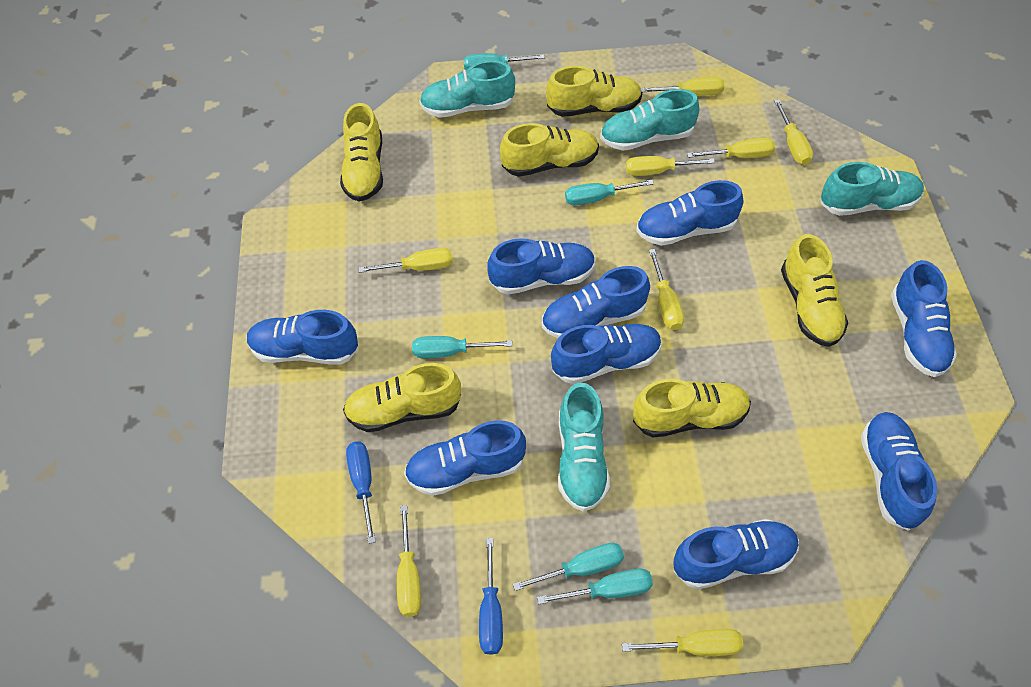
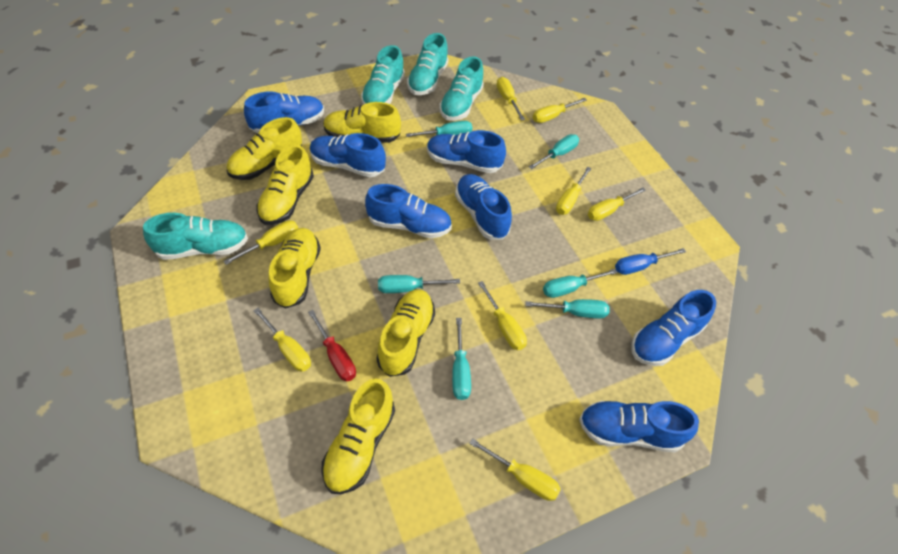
blue screwdriver: [346,442,376,544] [479,538,503,655] = 2 -> [615,248,686,275] = 1
blue shoe: [247,310,359,365] [404,420,526,496] [487,238,596,295] [542,266,650,339] [551,324,662,384] [636,180,743,246] [673,519,799,590] [861,412,937,531] [891,260,957,377] = 9 -> [244,91,324,133] [310,133,386,177] [365,184,452,238] [427,130,506,173] [455,174,512,240] [579,401,699,452] [632,290,716,366] = 7
red screwdriver: none = 0 -> [308,310,356,382] = 1
turquoise screwdriver: [412,336,512,358] [463,53,545,70] [513,543,624,591] [537,569,653,604] [565,180,654,206] = 5 -> [378,275,460,293] [406,121,472,137] [452,318,471,400] [525,299,610,319] [529,134,579,169] [543,269,618,298] = 6

